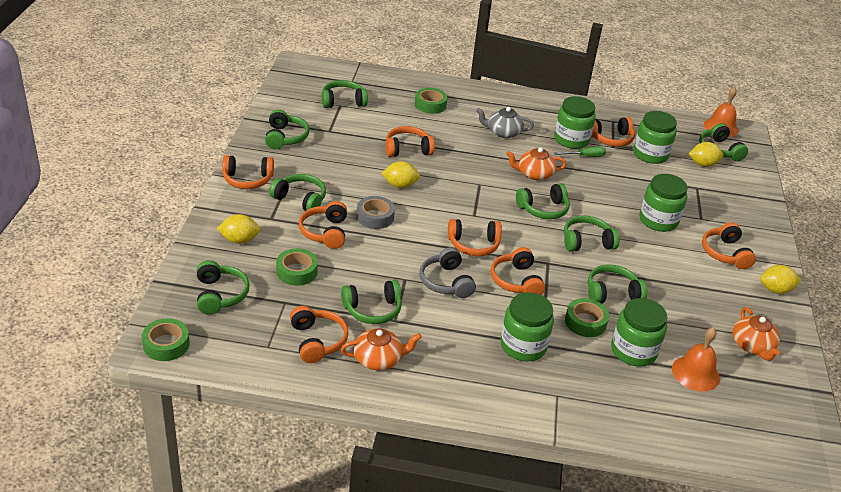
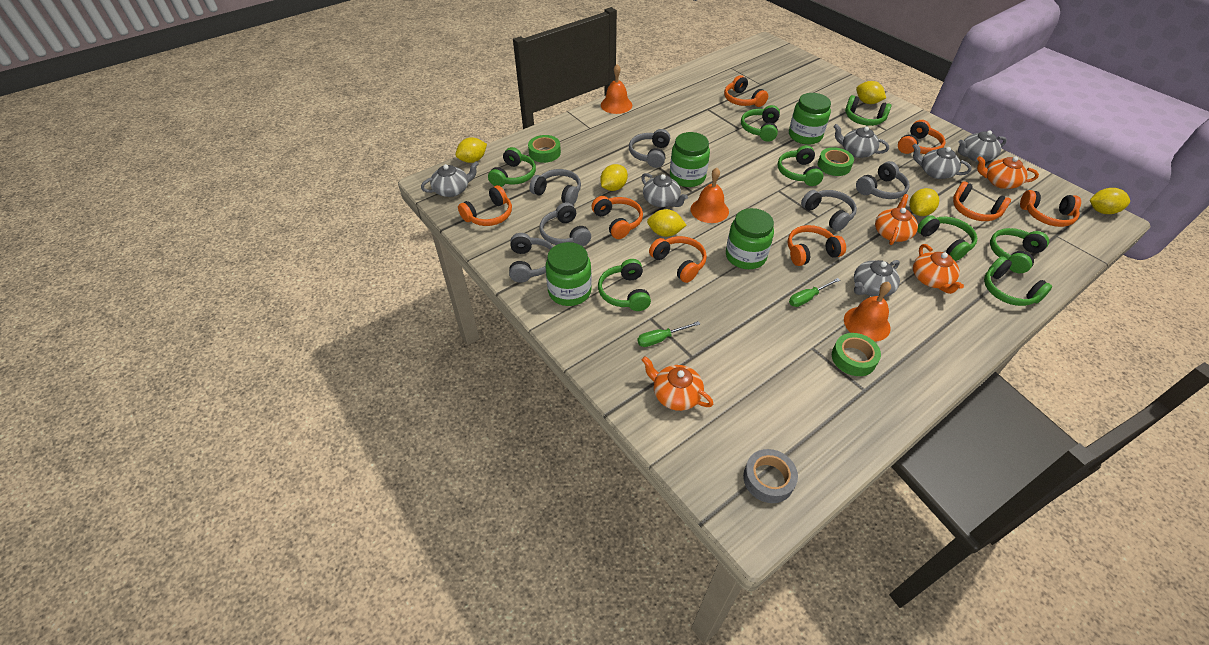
green headphones: [197,260,250,315] [265,109,309,149] [269,174,326,211] [322,80,368,108] [341,280,402,324] [516,183,570,219] [564,215,620,252] [588,264,647,304] [699,123,748,161] = 9 -> [488,147,536,187] [598,259,651,311] [741,105,780,142] [778,145,823,186] [845,95,891,126] [917,215,977,261] [984,256,1052,306] [990,228,1049,273] = 8
green jar: [501,292,554,361] [554,96,596,149] [611,298,667,367] [633,111,677,164] [639,174,688,232] = 5 -> [546,242,592,306] [670,132,710,187] [726,208,774,269] [789,93,831,145] = 4
green screwdriver: [554,147,606,157] = 1 -> [637,321,700,347] [789,278,840,307] = 2
green tape: [142,318,190,361] [276,248,318,286] [415,88,447,114] [565,298,609,337] = 4 -> [528,135,561,163] [818,147,854,176] [832,333,881,376] = 3
grey headphones: [420,247,476,298] = 1 -> [509,233,553,283] [530,169,581,205] [539,202,591,247] [629,129,670,168] [801,190,857,231] [856,161,910,199] = 6
grey teapot: [476,107,534,138] = 1 -> [421,161,479,197] [641,173,688,207] [833,124,889,158] [854,260,900,297] [913,143,972,179] [958,130,1007,162] = 6
orange bell: [672,327,720,392] [704,87,739,137] = 2 -> [601,64,632,114] [691,168,729,223] [844,282,891,342] = 3
orange teapot: [341,328,422,370] [506,147,567,180] [732,307,780,361] = 3 -> [642,356,713,411] [875,194,918,245] [913,244,964,294] [977,156,1039,189] = 4
yellow lemon: [217,214,260,244] [381,161,420,188] [689,142,723,167] [760,265,801,294] = 4 -> [455,137,487,163] [600,164,628,191] [647,209,686,237] [856,81,886,104] [909,188,939,216] [1090,188,1130,214] = 6

